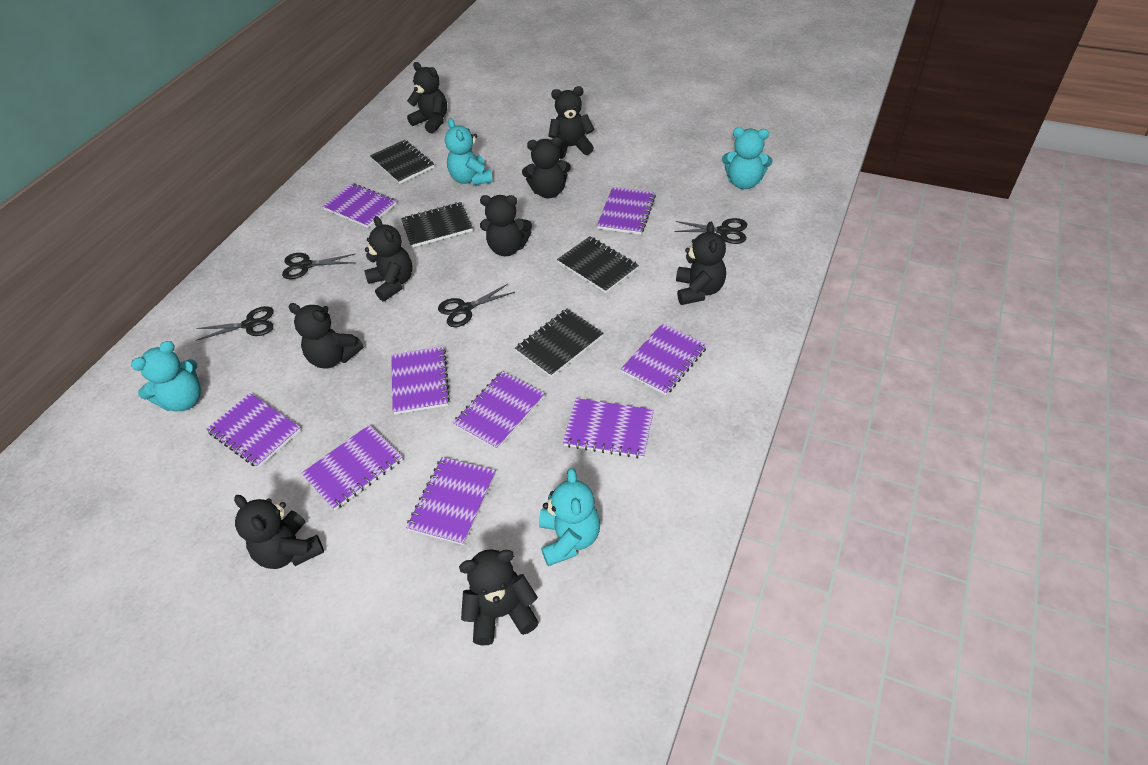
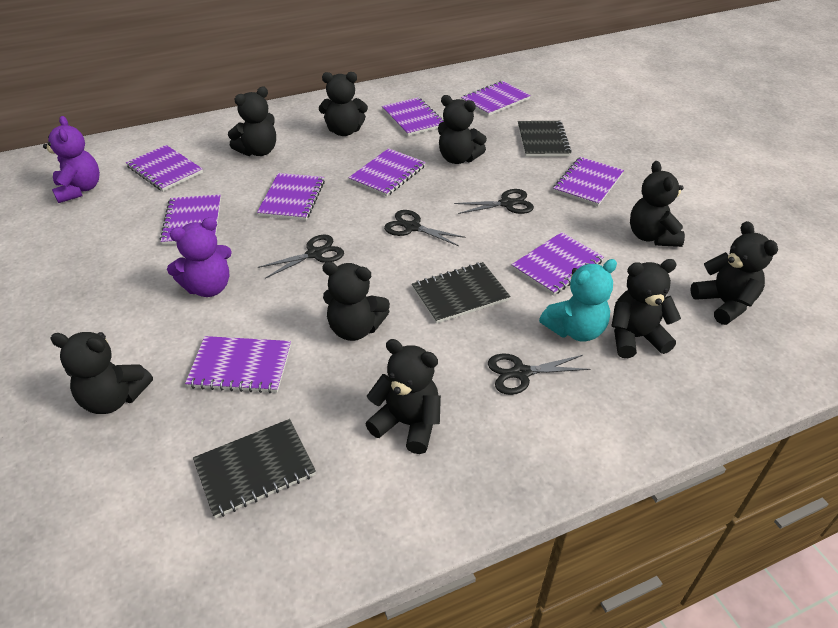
black notebook: [370,140,434,184] [401,202,473,248] [515,309,604,377] [557,236,639,293] = 4 -> [193,419,316,518] [412,262,510,324] [518,121,572,157] = 3
purple teddy bear: none = 0 -> [43,116,100,203] [167,217,232,297] = 2
turquoise teddy bear: [131,341,201,411] [445,118,493,185] [539,468,600,566] [722,127,773,189] = 4 -> [539,259,617,342] = 1

